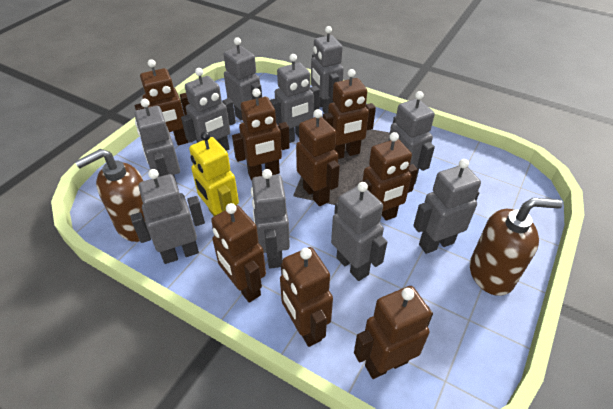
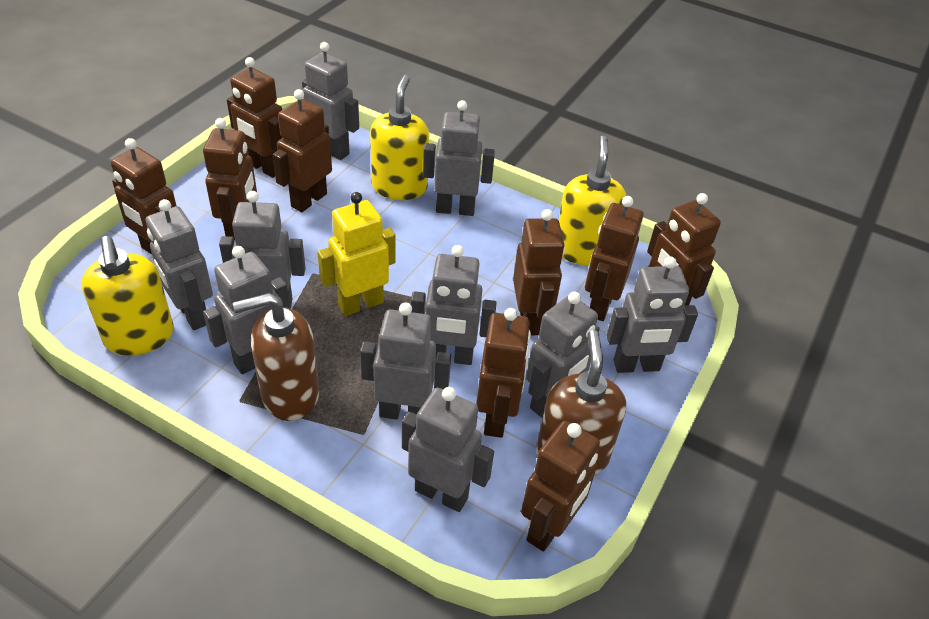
brown robot: [135,59,190,146] [211,203,266,303] [232,88,290,181] [280,247,333,347] [296,109,340,206] [323,69,376,159] [354,286,433,379] [359,132,418,223] = 8 -> [111,138,176,254] [203,118,257,241] [227,57,283,178] [273,89,332,212] [476,308,531,438] [513,209,565,335] [521,421,600,551] [585,196,644,321] [647,193,721,305] = 9
yellow soap dispenser: none = 0 -> [81,236,174,356] [370,75,429,200] [559,136,626,265] = 3

